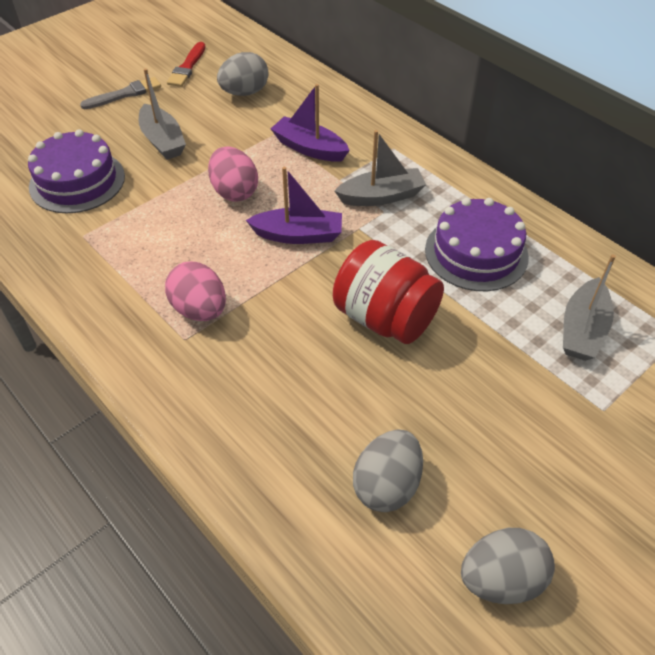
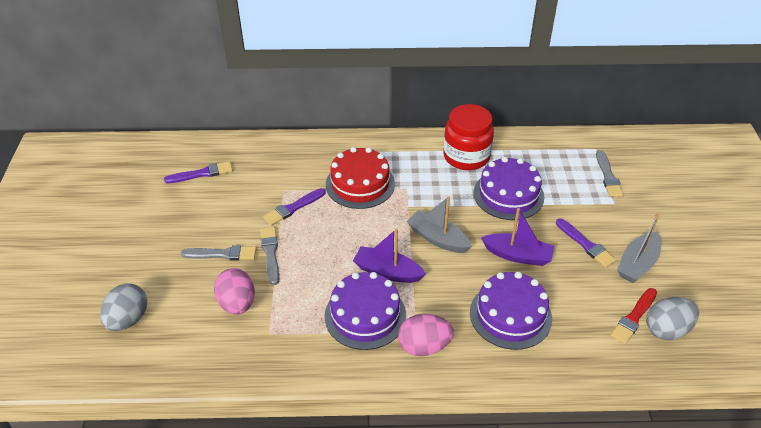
grey boat: [139,68,186,160] [335,130,426,206] [563,255,616,361] = 3 -> [407,196,472,253] [617,213,661,283] = 2
grey brush: [80,77,161,109] = 1 -> [181,245,256,260] [260,227,279,285] [596,150,624,197] = 3
grey egg: [217,52,269,96] [353,429,423,512] [461,528,555,604] = 3 -> [100,283,147,331] [646,297,699,340] = 2
purple brush: none = 0 -> [164,161,233,183] [263,188,326,226] [556,218,616,268] = 3
purple cake: [28,129,125,213] [425,198,529,291] = 2 -> [324,272,406,350] [470,272,552,350] [473,157,544,220] = 3
red cake: none = 0 -> [326,147,395,209] = 1

